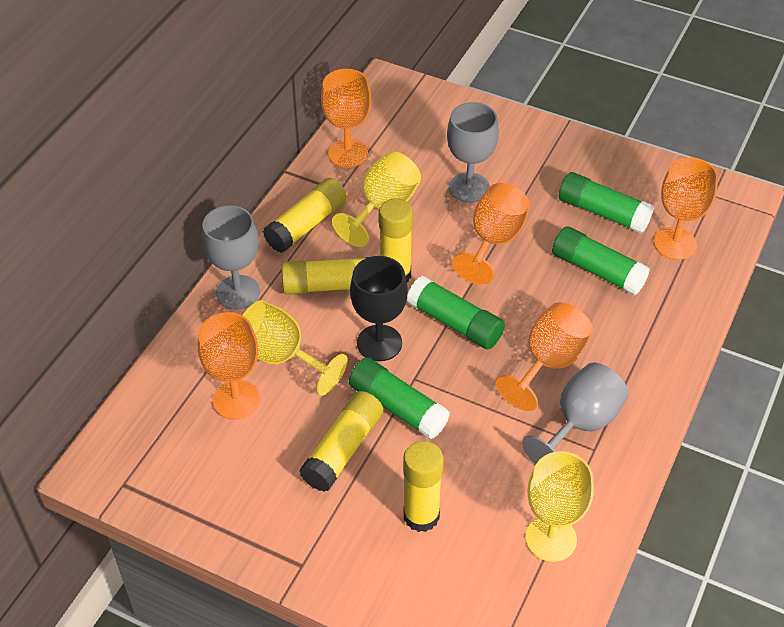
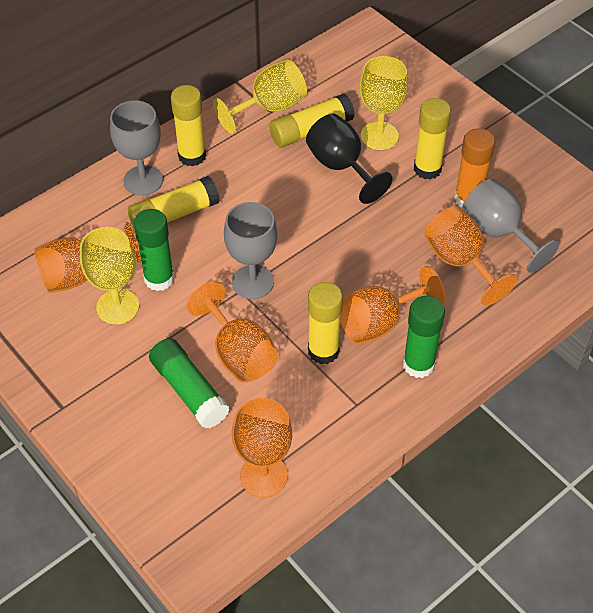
green glue stick: [349,358,450,440] [407,276,505,349] [552,226,650,295] [559,172,654,233] = 4 -> [134,209,174,291] [149,338,230,429] [403,296,445,378] = 3
orange glue stick: none = 0 -> [454,128,495,207] = 1

